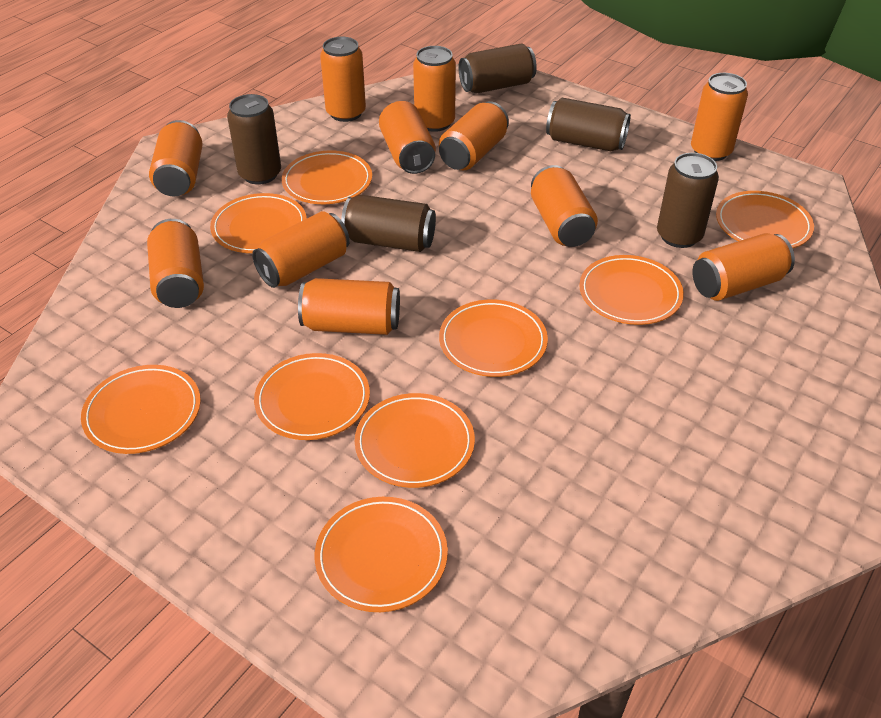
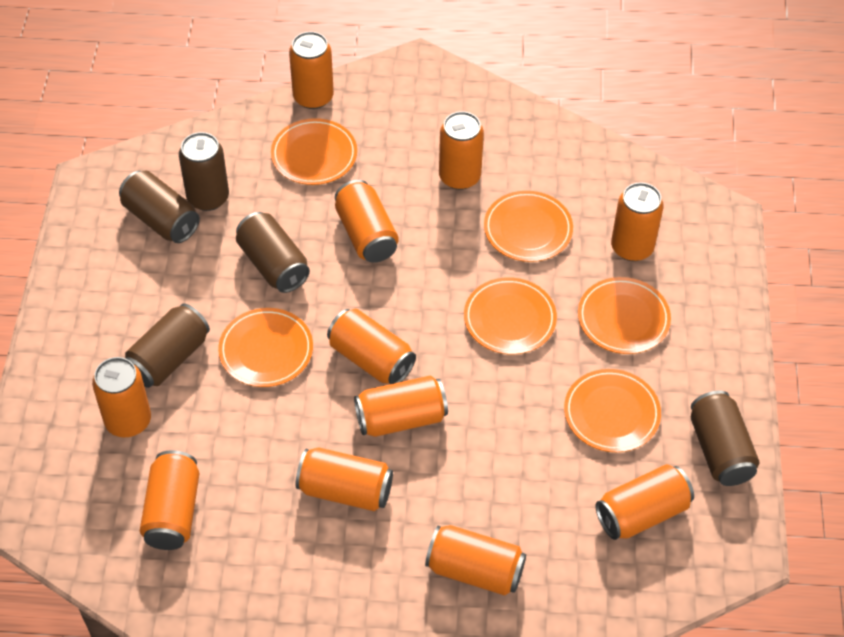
orange plate: [81,365,201,454] [210,193,307,253] [254,353,370,440] [282,151,372,204] [315,497,448,612] [355,393,475,488] [439,300,548,377] [579,255,684,325] [716,191,814,248] = 9 -> [218,308,313,387] [271,118,357,185] [464,277,557,354] [484,191,573,262] [564,369,661,452] [578,277,671,354] = 6

